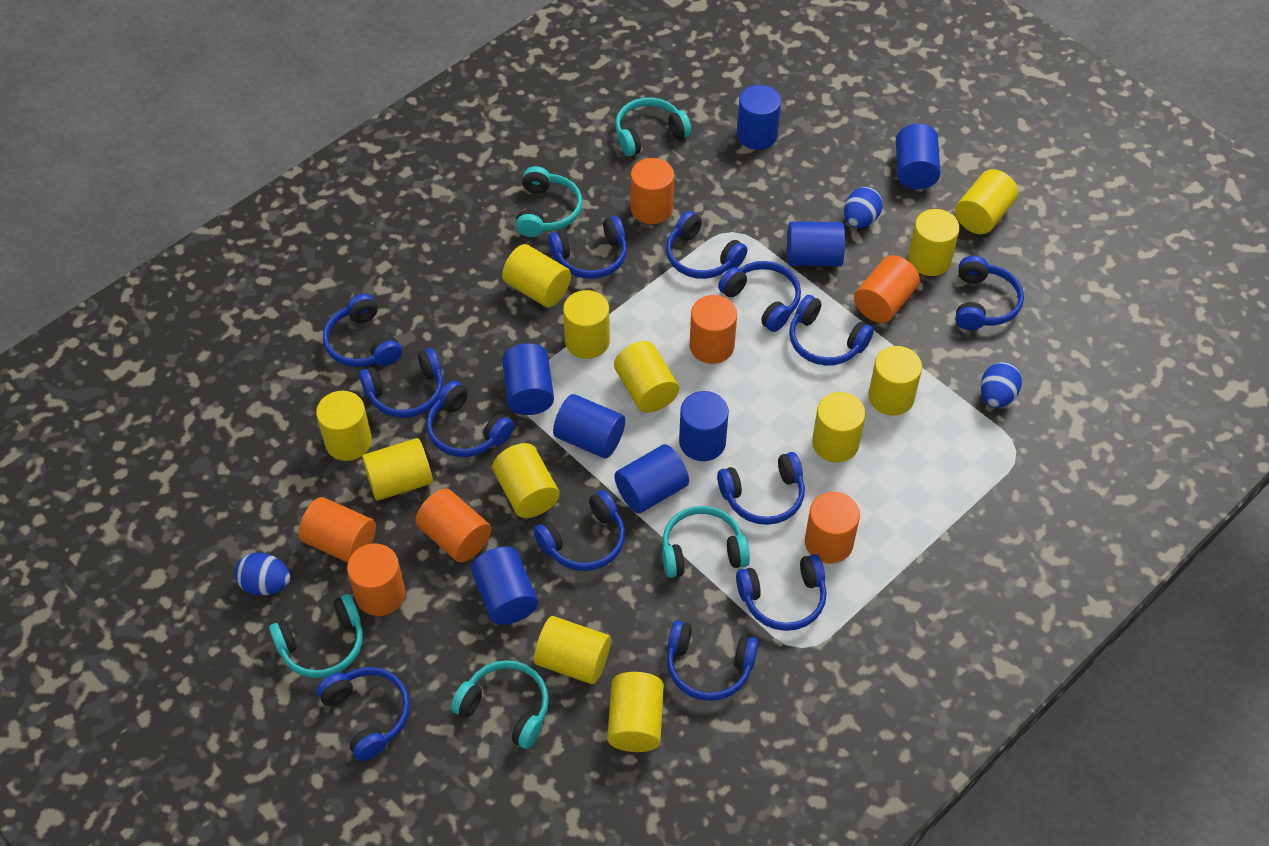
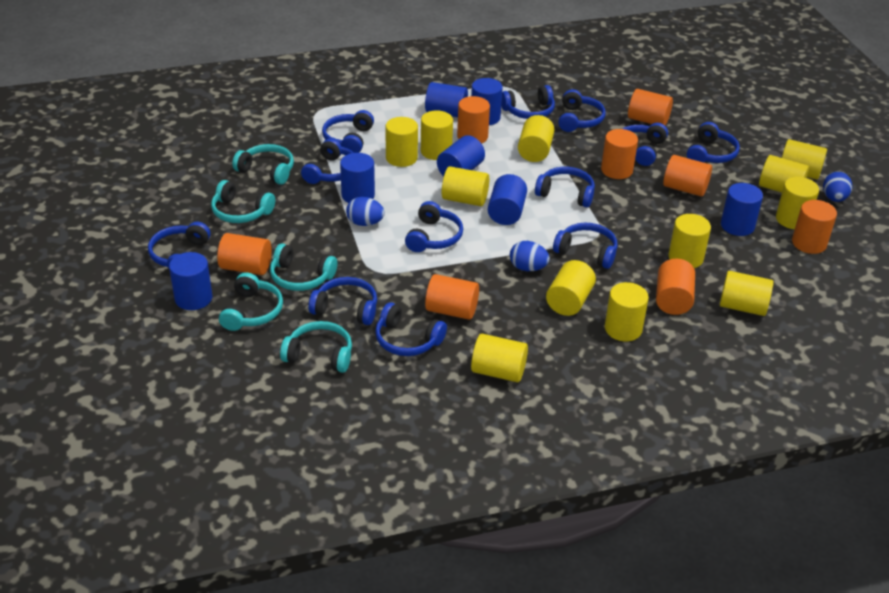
blue cylinder: [471,546,538,625] [502,343,554,415] [553,394,625,458] [614,444,689,514] [679,391,729,461] [737,85,781,150] [787,222,845,266] [896,124,941,190] = 8 -> [169,252,212,310] [340,153,375,203] [425,82,468,117] [437,135,485,176] [471,78,503,125] [488,174,527,225] [721,183,763,236] = 7
blue headphones: [316,667,410,761] [323,294,402,367] [359,348,443,418] [426,381,514,457] [534,490,625,571] [548,216,627,279] [666,211,748,279] [667,620,758,701] [717,452,805,525] [718,261,801,332] [736,554,827,631] [789,295,874,366] [956,256,1024,330] = 13 -> [148,221,210,268] [301,138,354,184] [308,277,377,325] [322,110,374,153] [375,302,447,356] [405,201,463,252] [501,85,555,119] [535,167,595,207] [553,223,618,269] [558,89,606,132] [622,123,668,166] [687,122,740,163] = 12
orange cylinder: [299,497,376,563] [347,543,405,616] [415,488,491,563] [631,158,674,224] [690,295,737,364] [805,492,860,563] [854,255,920,323] = 7 -> [217,233,272,275] [425,274,479,320] [457,96,490,144] [601,129,638,179] [628,89,673,125] [656,259,695,315] [663,155,712,197] [792,200,837,254] = 8

